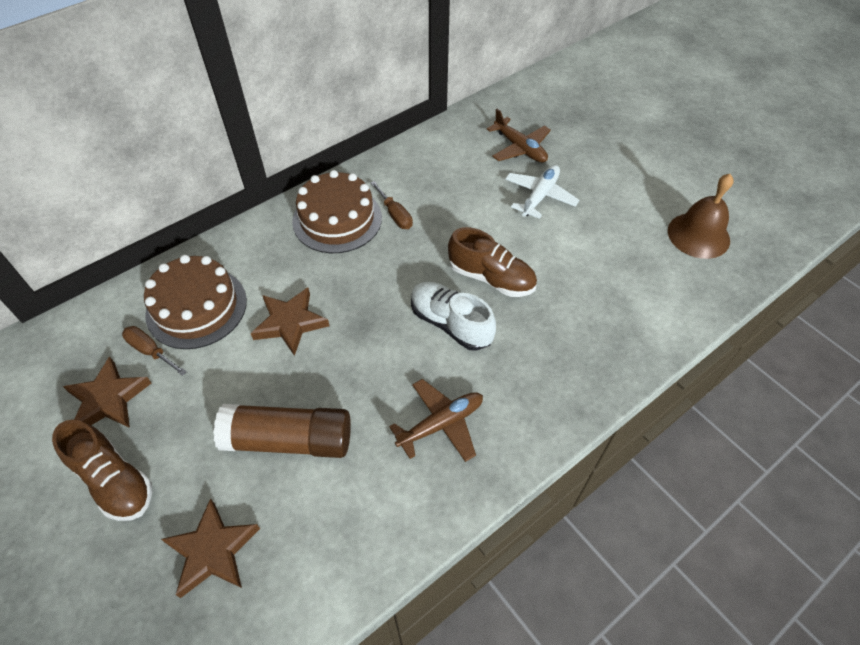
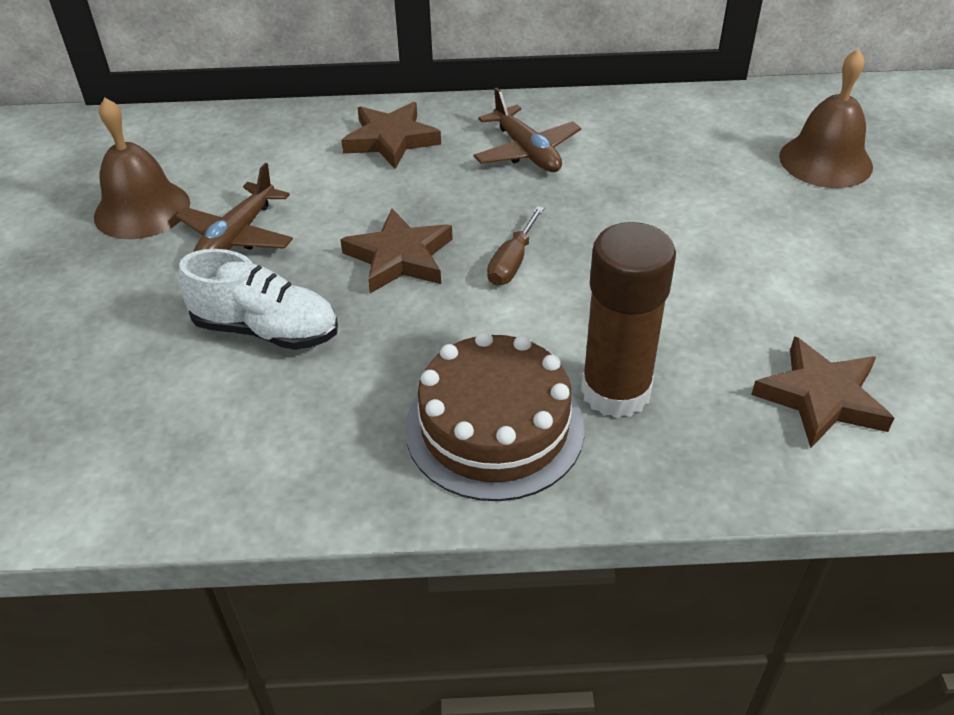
brown bell: [668,174,734,259] = 1 -> [94,98,190,239] [779,49,873,188] = 2
brown cake: [144,255,247,349] [292,170,382,253] = 2 -> [405,331,585,501] = 1
brown screwdriver: [122,326,187,376] [370,181,413,229] = 2 -> [487,206,544,286] = 1
brown shoe: [52,420,152,521] [448,227,537,297] = 2 -> none = 0
white plane: [505,165,579,219] = 1 -> none = 0

